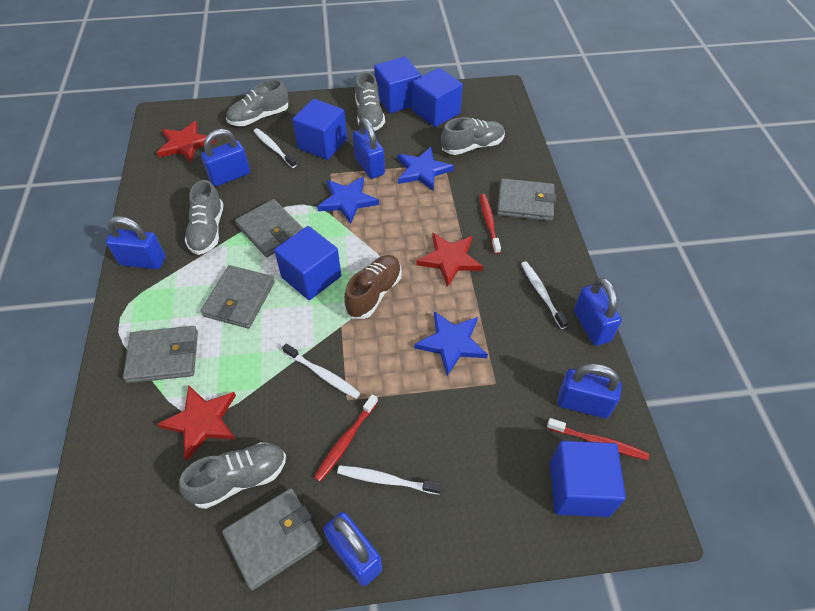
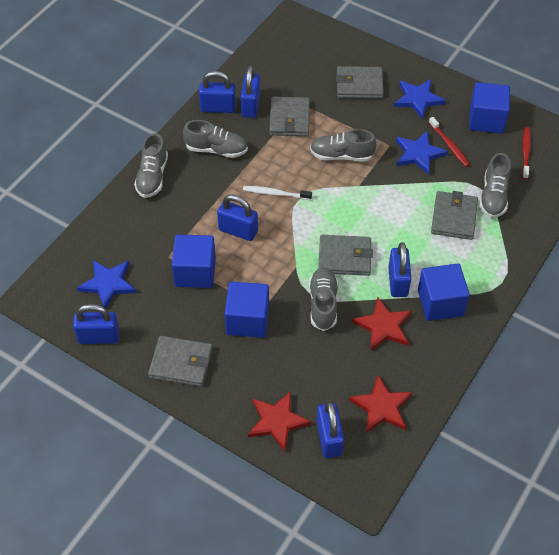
blue cube: [274,226,341,300] [292,99,347,160] [374,57,421,113] [412,68,463,127] [550,441,626,517] = 5 -> [172,234,216,288] [225,282,269,338] [418,263,470,321] [469,82,510,134] = 4
brown shoe: [344,255,402,319] = 1 -> none = 0
red toothbrush: [314,394,378,482] [480,194,501,254] [547,418,649,460] = 3 -> [429,117,470,167] [522,127,531,179] = 2
white toothbrush: [253,128,297,168] [282,343,360,399] [337,465,441,495] [521,261,568,329] = 4 -> [243,186,312,200] = 1

